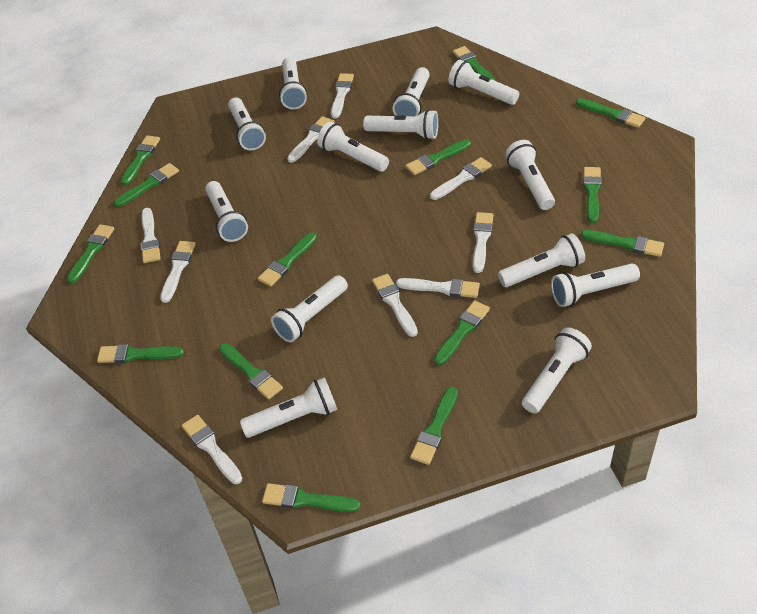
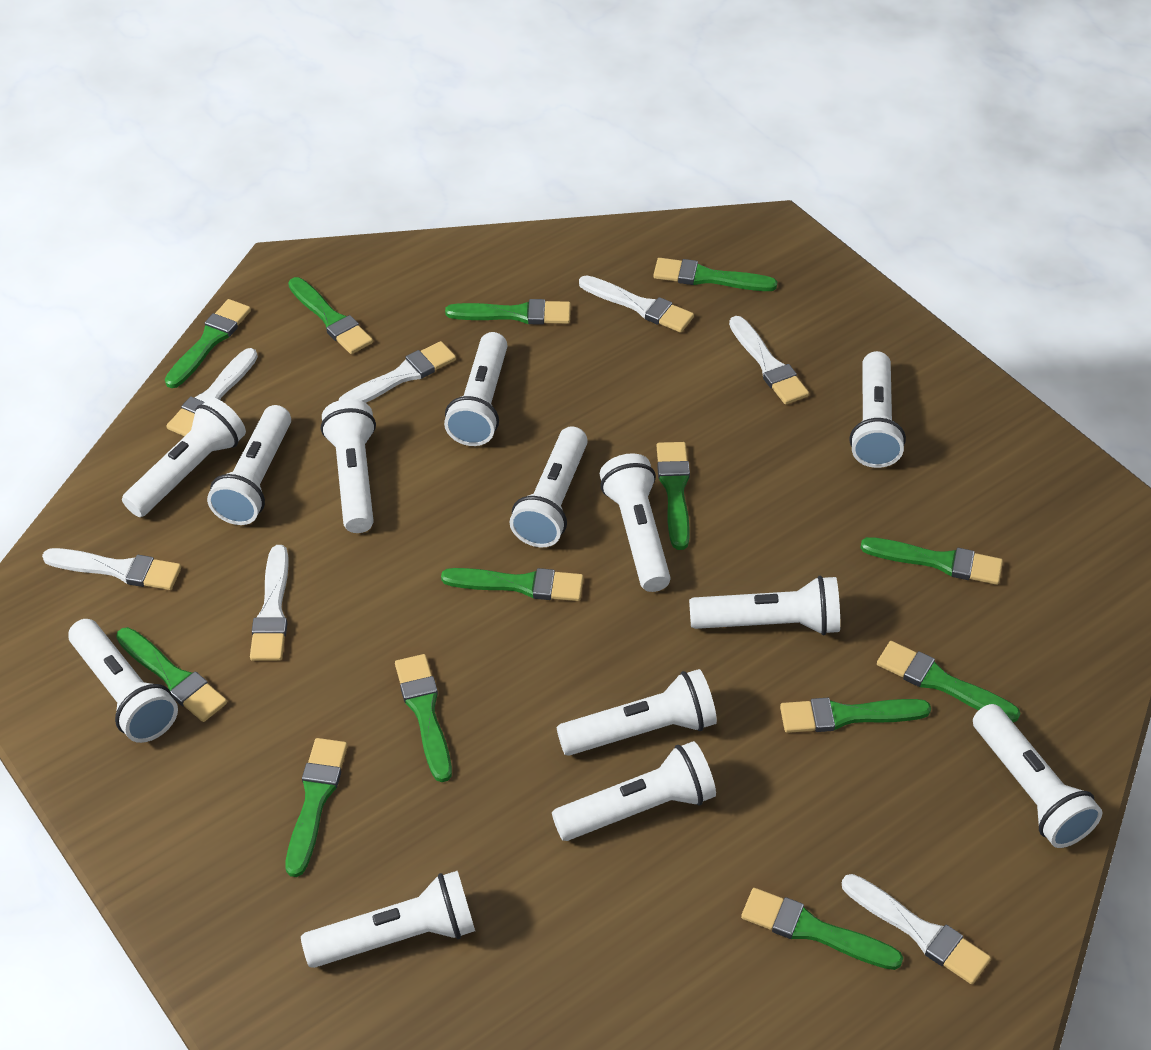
green brush: [67,224,114,283] [97,344,184,363] [114,163,179,207] [121,135,160,185] [219,343,283,400] [258,232,317,287] [262,483,360,512] [406,139,471,175] [410,387,458,465] [434,301,490,365] [453,46,495,81] [576,98,645,128] [581,230,664,257] [583,167,602,223] = 14 -> [116,627,227,722] [165,299,251,388] [286,738,347,877] [288,277,373,354] [395,654,452,782] [441,568,584,601] [445,299,571,325] [653,258,777,291] [657,442,690,550] [741,888,903,970] [780,698,931,733] [860,537,1003,585] [877,641,1021,722] = 13
white brush: [141,208,160,263] [160,241,196,303] [182,415,242,484] [287,116,335,163] [331,73,354,118] [372,274,418,337] [396,278,480,298] [430,157,492,200] [473,212,493,273] = 9 -> [42,548,181,590] [166,348,258,437] [250,545,289,661] [339,341,456,403] [579,275,694,333] [729,316,809,405] [842,874,991,984] = 7

